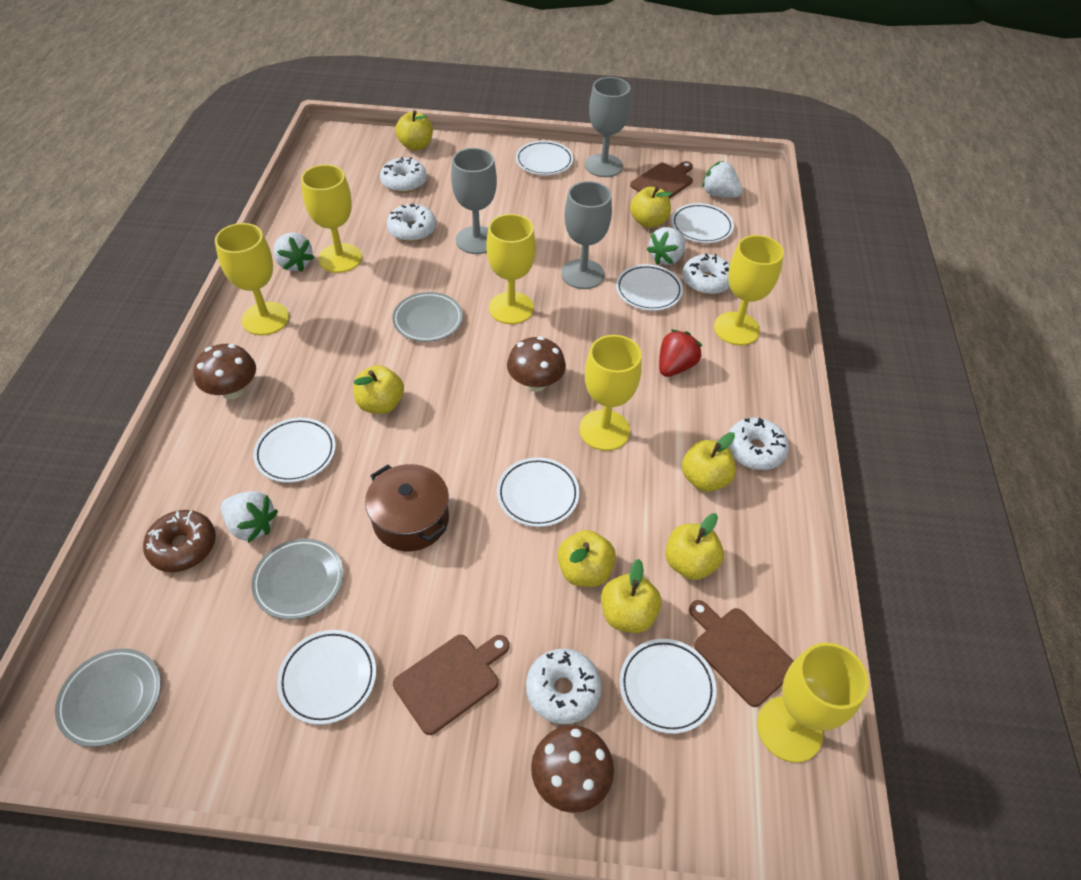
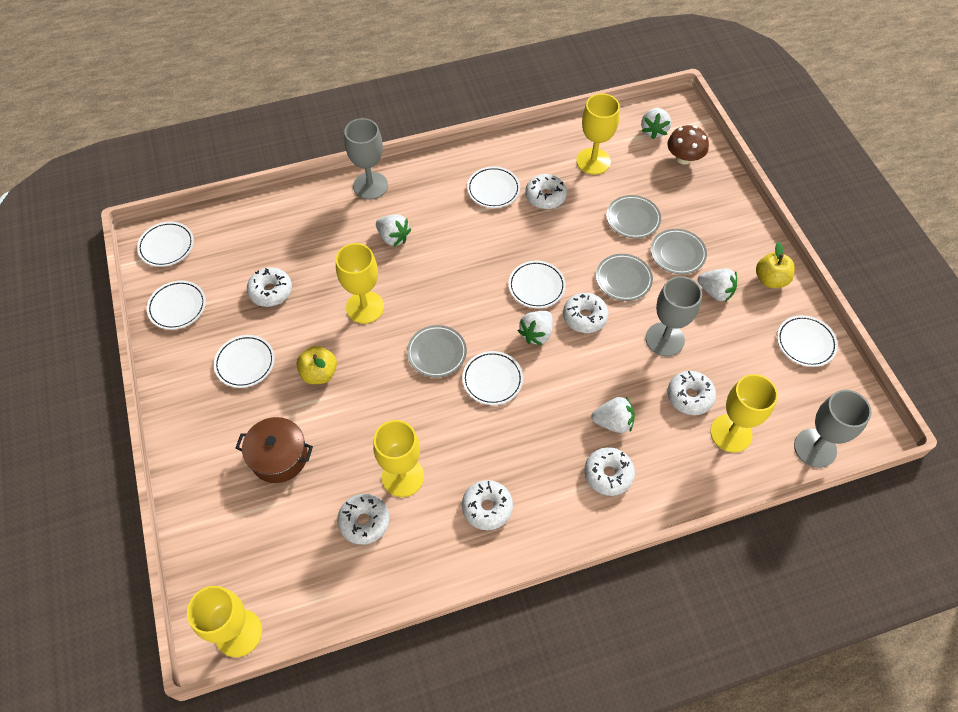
brown cutting board: [393,635,509,735] [630,161,693,199] [689,600,794,707] = 3 -> none = 0
brown donut: [143,510,216,572] = 1 -> none = 0
brown mushroom: [193,344,256,399] [507,336,566,392] [531,725,614,813] = 3 -> [667,125,709,165] = 1
grey plate: [55,648,161,747] [251,538,344,620] [392,292,463,342] = 3 -> [407,325,467,377] [596,254,653,301] [606,195,661,239] [651,229,707,274] = 4
red strawberry: [659,329,702,377] = 1 -> none = 0
white donut: [380,157,427,193] [387,203,436,242] [526,649,602,724] [682,253,730,295] [728,418,789,470] = 5 -> [247,267,292,307] [337,494,389,545] [462,480,513,530] [525,174,567,209] [563,293,609,333] [584,447,635,496] [668,371,716,415] = 7
white strawberry: [221,491,278,543] [273,232,314,272] [646,227,686,265] [702,161,743,198] = 4 -> [376,214,411,247] [518,311,553,345] [591,396,635,433] [641,108,671,139] [698,268,737,302] = 5
yellow apple: [353,365,404,414] [395,111,433,151] [557,530,616,587] [601,559,661,633] [630,187,672,228] [665,513,724,580] [682,432,736,492] = 7 -> [296,346,337,384] [756,242,795,288] = 2
yellow goblet: [215,223,289,335] [301,164,362,273] [486,214,536,324] [579,335,642,451] [714,235,784,345] [757,642,869,763] = 6 -> [187,586,262,657] [336,243,384,324] [373,420,424,497] [576,93,620,175] [710,374,778,453] = 5

